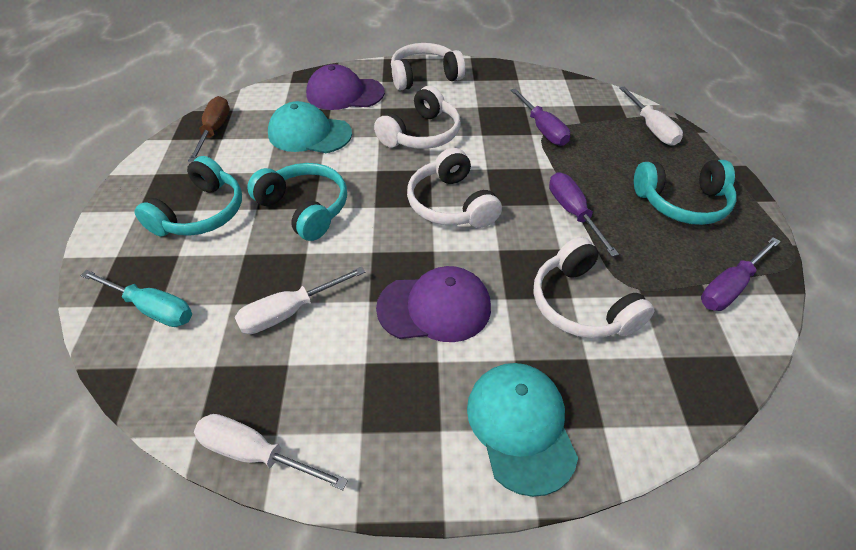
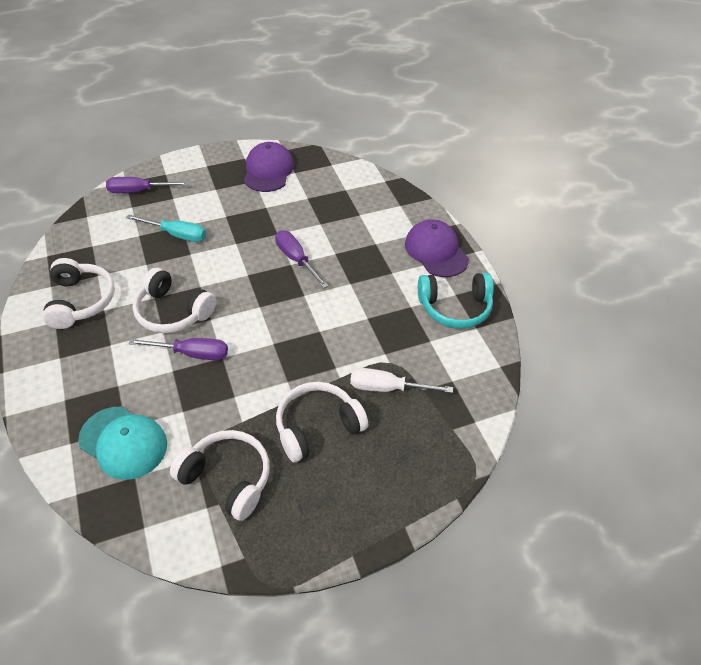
brown screwdriver: [188,96,230,162] = 1 -> none = 0
turquoise cap: [268,101,352,153] [467,363,578,497] = 2 -> [78,407,167,480] = 1
turquoise headphones: [134,156,242,237] [247,163,347,241] [634,160,736,225] = 3 -> [418,273,494,329] = 1
white screwdriver: [194,414,348,490] [235,267,365,334] [619,87,683,146] = 3 -> [350,368,453,393] = 1

